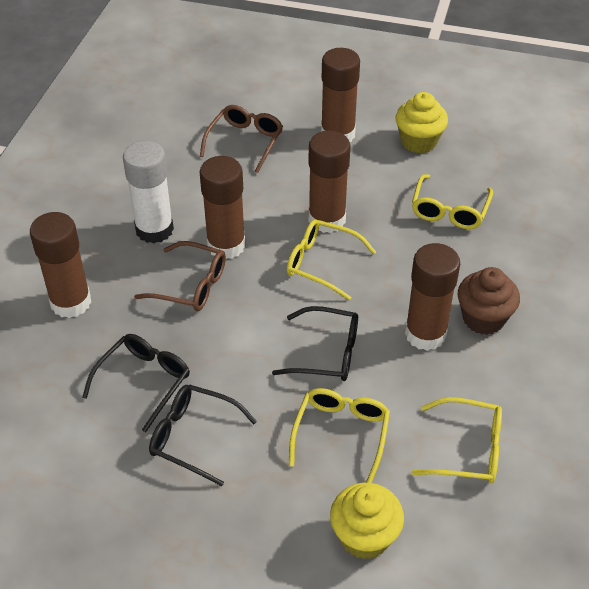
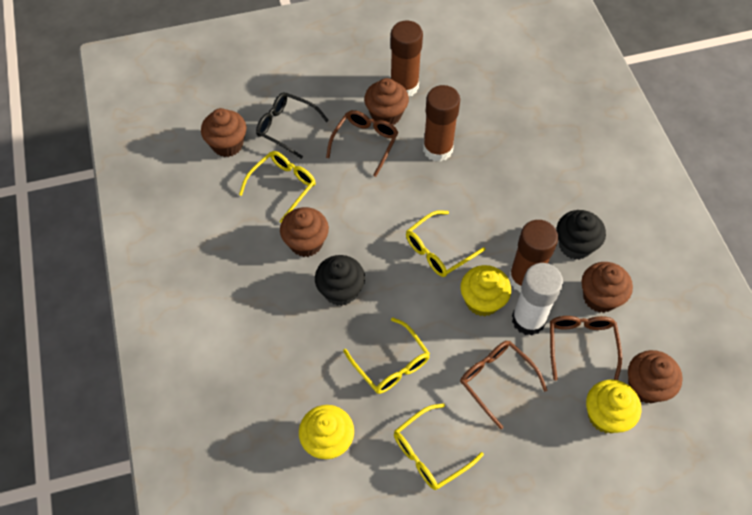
black cupcake: none = 0 -> [315,255,365,306] [557,210,606,260] = 2
black glasses: [82,334,190,432] [149,384,257,486] [272,306,358,381] = 3 -> [256,92,329,159] = 1
brown cupcake: [458,267,520,335] = 1 -> [201,108,246,157] [280,207,329,257] [364,78,409,125] [582,262,633,313] [628,350,683,403] = 5
brown glasses: [134,241,226,311] [200,105,283,173] = 2 -> [326,110,399,177] [460,341,548,429] [550,316,622,381] = 3
brown glue stick: [30,212,91,318] [200,156,246,259] [308,131,351,233] [321,48,360,142] [405,243,460,351] = 5 -> [390,20,423,96] [423,85,460,162] [509,220,558,293] = 3
yellow cupcake: [330,483,404,559] [396,92,448,154] = 2 -> [299,405,354,459] [460,265,511,316] [586,379,641,434] = 3

